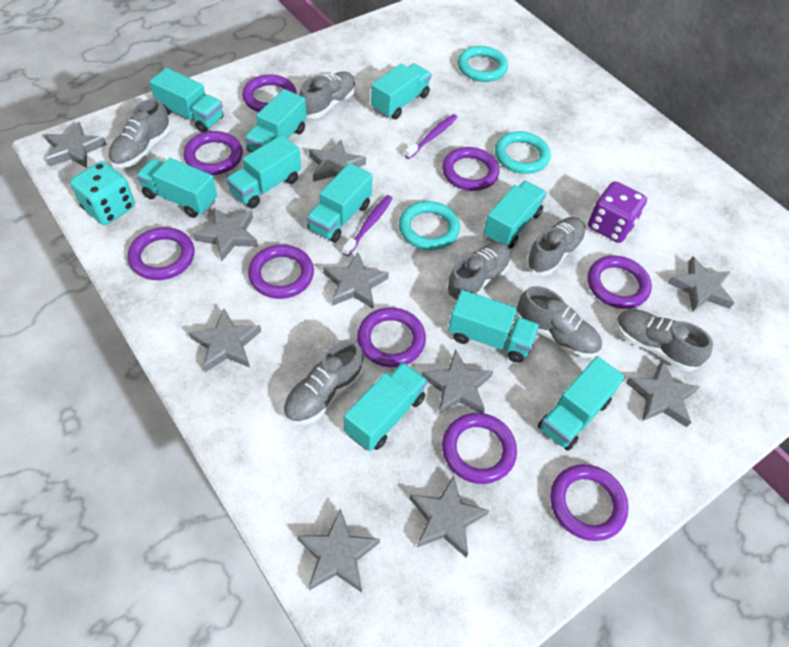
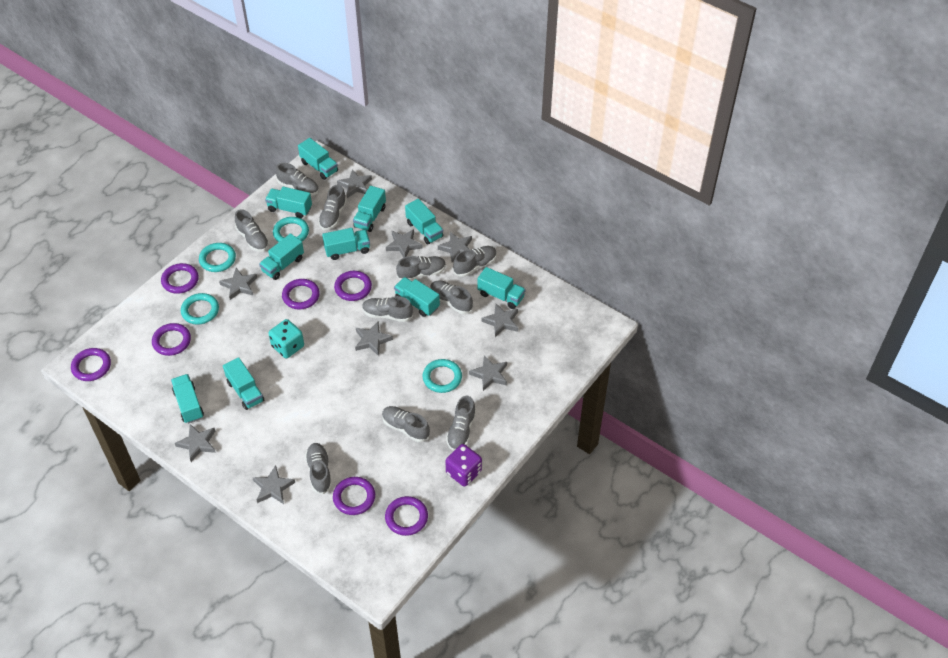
grey shoe: [108,98,171,168] [283,339,364,425] [299,72,356,119] [446,242,511,302] [517,286,602,358] [526,217,586,276] [615,309,713,372] = 7 -> [235,209,269,252] [276,163,319,196] [305,443,332,494] [318,185,347,230] [362,296,413,322] [382,406,430,442] [396,256,446,281] [430,280,473,314] [446,396,476,451] [453,246,497,277] = 10
grey star: [44,122,107,168] [189,309,261,372] [193,207,258,261] [297,508,380,593] [309,140,366,182] [323,252,389,309] [410,476,489,558] [422,349,493,415] [626,360,700,427] [667,256,734,312] = 10 -> [175,424,216,462] [219,268,257,300] [252,465,295,504] [337,169,372,198] [355,321,393,356] [386,229,423,257] [438,232,472,262] [469,355,507,391] [481,303,518,337] = 9
purple ring: [128,227,194,280] [184,131,243,175] [242,74,297,112] [248,245,314,299] [357,307,426,367] [442,147,499,191] [442,413,517,484] [550,464,628,541] [588,255,652,309] = 9 -> [71,348,111,381] [152,323,191,356] [161,263,199,294] [282,279,320,309] [333,477,375,515] [334,271,372,301] [385,496,428,536] = 7
purple toothbrush: [343,195,393,256] [404,114,458,159] = 2 -> none = 0
turquoise ring: [399,201,460,250] [458,46,508,82] [495,131,551,174] = 3 -> [181,293,219,325] [199,243,236,272] [273,217,309,242] [422,359,462,393] = 4

